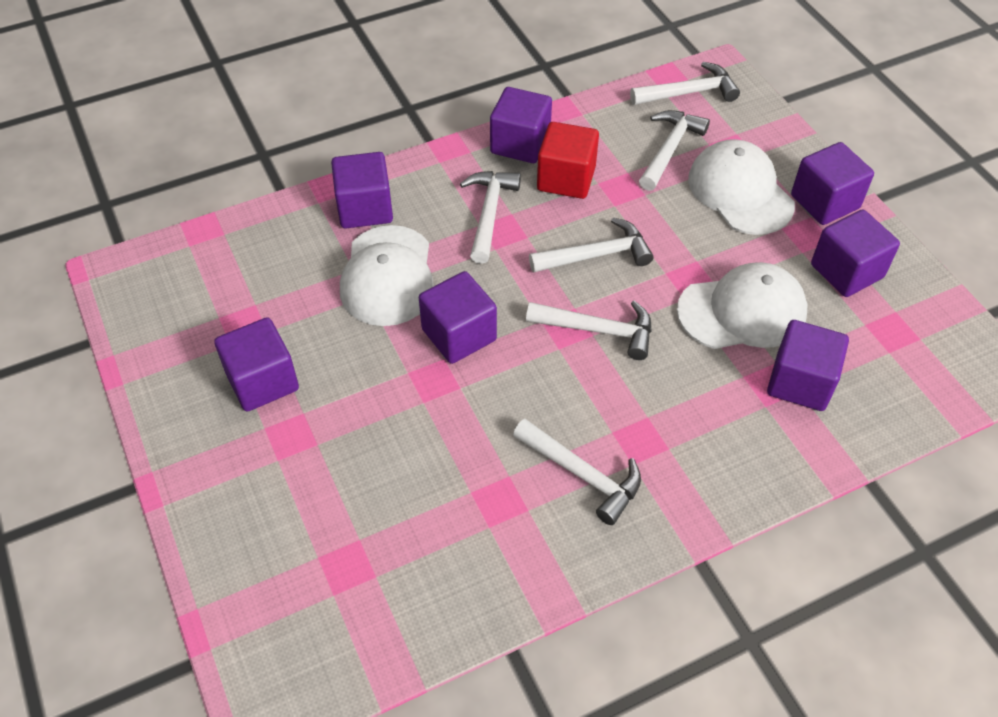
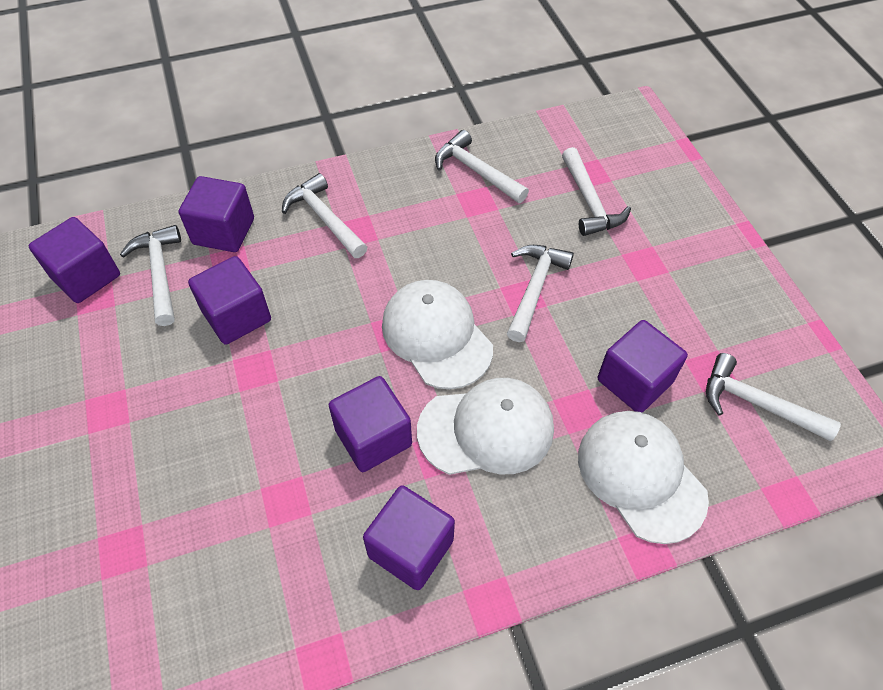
purple cube: [214,317,299,411] [331,152,393,228] [419,271,497,364] [490,87,552,163] [767,320,849,411] [791,142,874,225] [811,209,900,297] = 7 -> [29,217,120,303] [179,176,254,252] [188,256,271,345] [329,376,412,472] [363,485,455,590] [597,320,688,412] = 6
red cube: [537,122,599,199] = 1 -> none = 0

